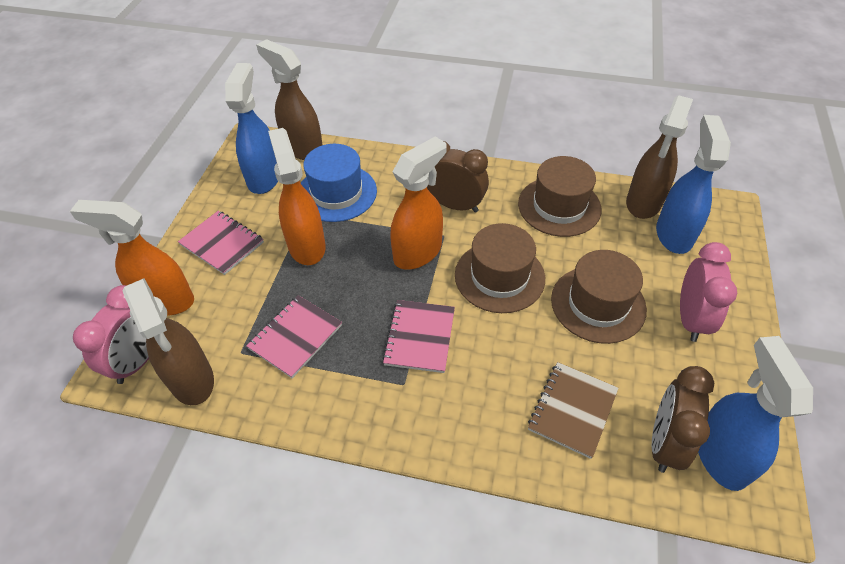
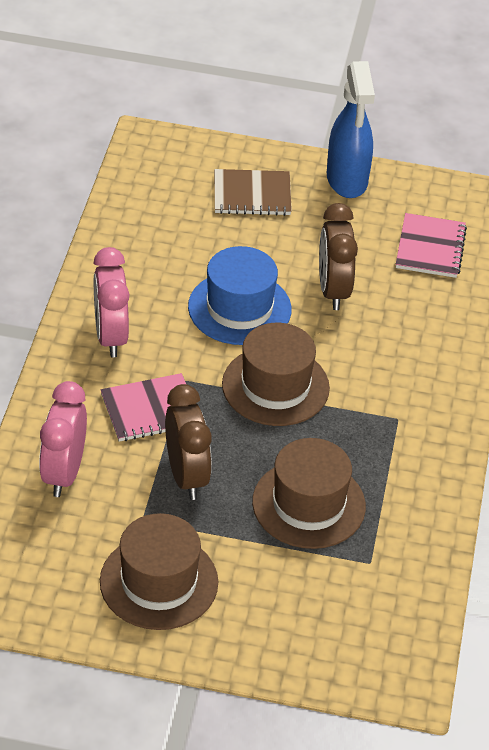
blue spray bottle: [225,63,278,194] [656,115,731,254] [698,336,813,491] = 3 -> [327,61,375,198] = 1
brown spray bottle: [123,278,214,405] [256,39,322,160] [626,95,693,219] = 3 -> none = 0
orange spray bottle: [70,200,194,316] [268,128,326,265] [390,136,446,270] = 3 -> none = 0
pink notebook: [178,211,264,275] [246,295,342,378] [382,300,455,373] = 3 -> [101,373,186,442] [396,213,467,278] = 2

